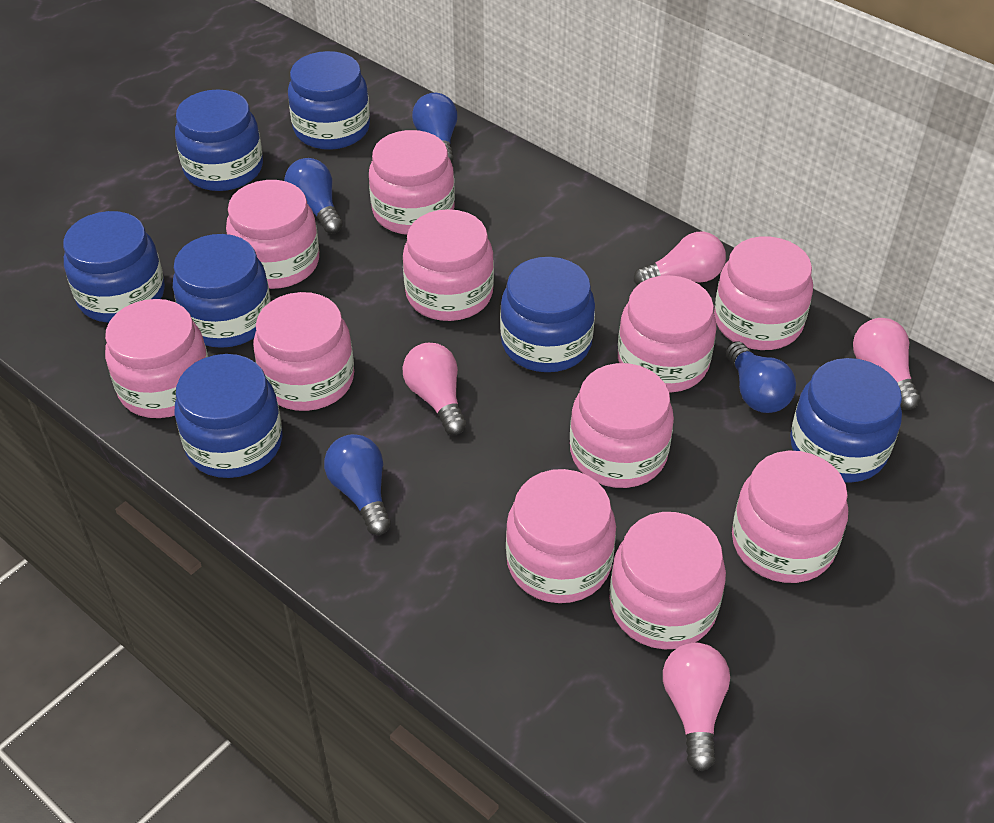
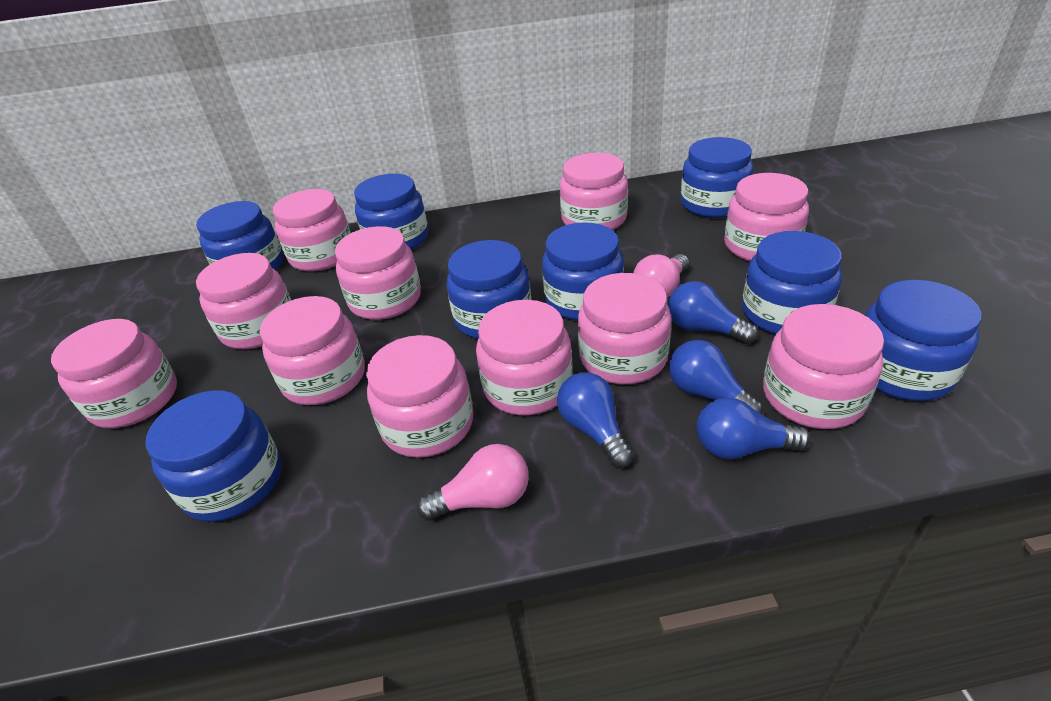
blue jar: [63,211,165,323] [173,234,271,348] [175,89,263,191] [175,354,283,478] [288,51,370,150] [500,257,595,372] [790,358,902,483] = 7 -> [146,390,281,522] [196,201,283,270] [354,174,428,250] [447,240,531,339] [542,222,624,320] [681,137,753,218] [742,231,842,334] [865,280,982,401] = 8
pink light bulb: [402,343,466,435] [634,232,726,285] [663,642,730,771] [853,318,921,410] = 4 -> [417,444,529,521] [633,254,689,297] = 2

